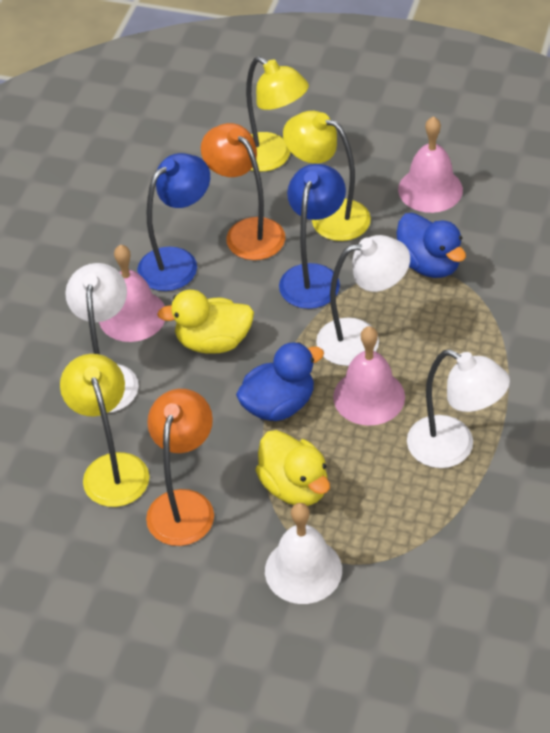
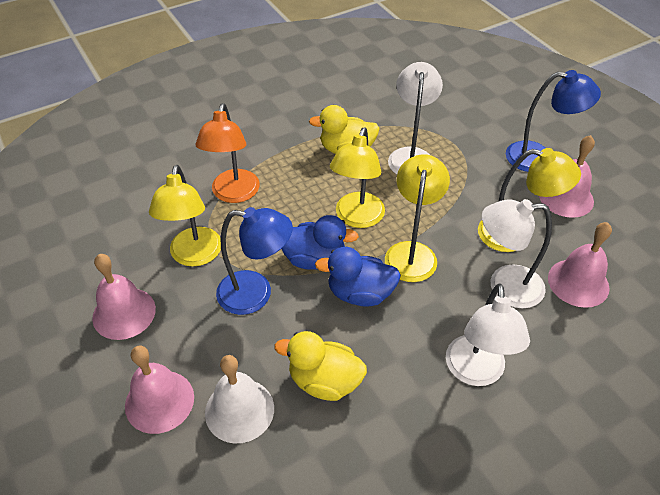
orange lamp: [146,389,214,546] [201,123,285,260] = 2 -> [195,103,260,203] = 1
pink bell: [99,245,165,342] [333,326,405,426] [398,116,463,213] = 3 -> [92,254,156,340] [125,345,194,434] [539,135,595,218] [548,222,612,308] = 4
yellow lamp: [60,354,149,507] [246,56,309,172] [283,111,371,241] = 3 -> [149,165,221,267] [330,128,385,228] [385,154,450,282] [478,148,581,252] = 4

